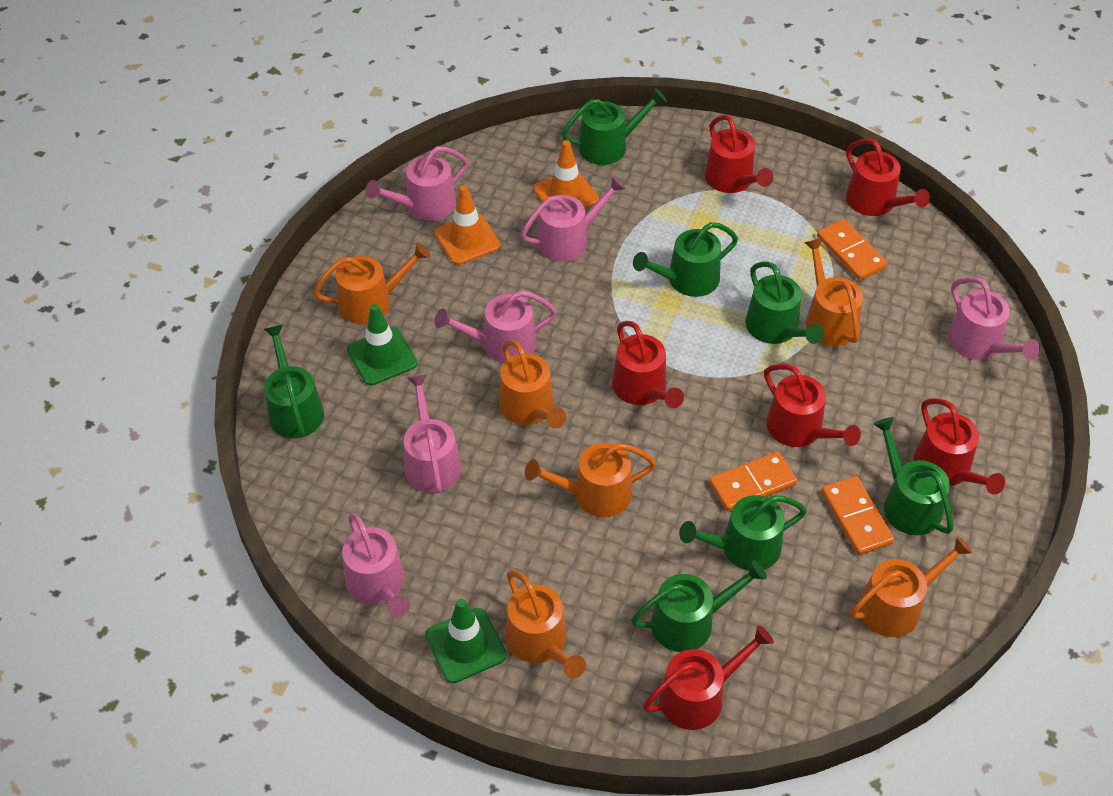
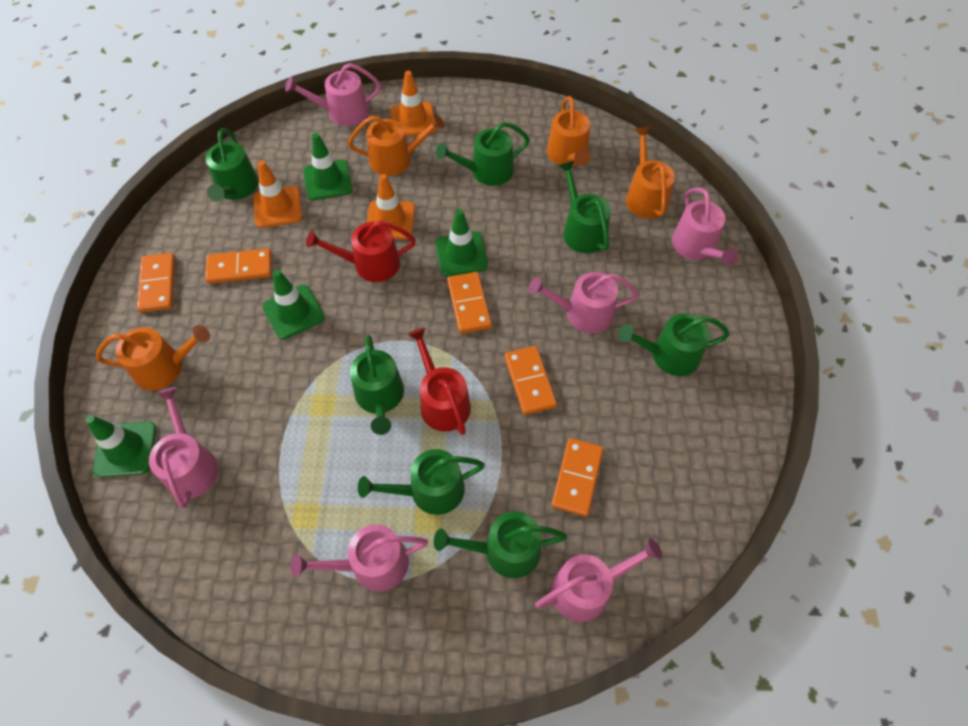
green traffic cone: [347,304,418,386] [425,599,506,683] = 2 -> [86,415,156,478] [262,270,325,340] [303,133,353,201] [435,209,488,276] = 4
orange domino: [709,452,797,512] [817,219,888,280] [821,476,895,555] = 3 -> [137,253,175,312] [205,248,272,284] [447,272,492,334] [505,346,557,415] [551,438,604,517] = 5
orange traffic cone: [434,186,501,265] [533,140,599,209] = 2 -> [253,161,302,228] [366,174,415,240] [390,71,437,137] = 3
orange watering can: [313,242,430,324] [499,340,567,428] [505,570,586,678] [525,443,656,517] [804,238,863,347] [850,536,973,637] = 6 -> [96,325,210,391] [348,114,445,176] [547,96,591,166] [626,127,675,219] = 4
red watering can: [612,321,684,408] [643,625,774,730] [705,115,773,193] [764,364,861,447] [846,138,930,216] [914,398,1005,495] = 6 -> [306,220,416,282] [408,327,471,435] = 2

